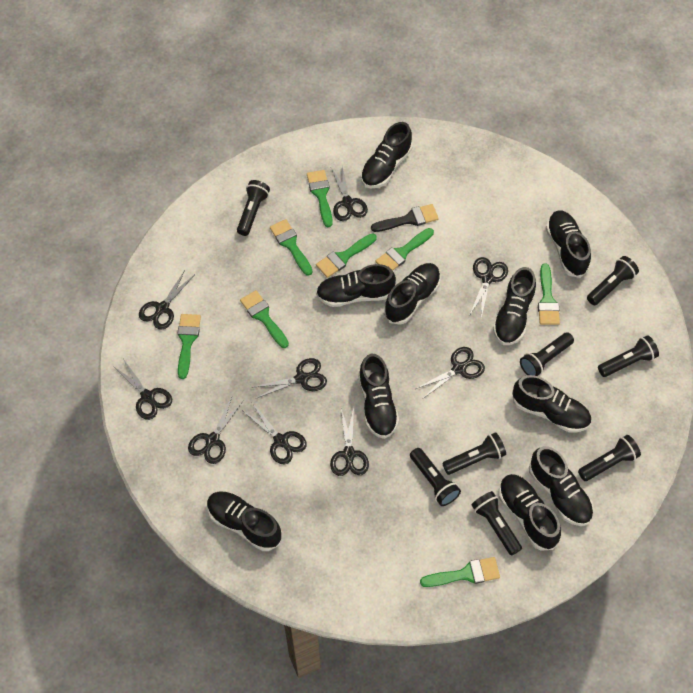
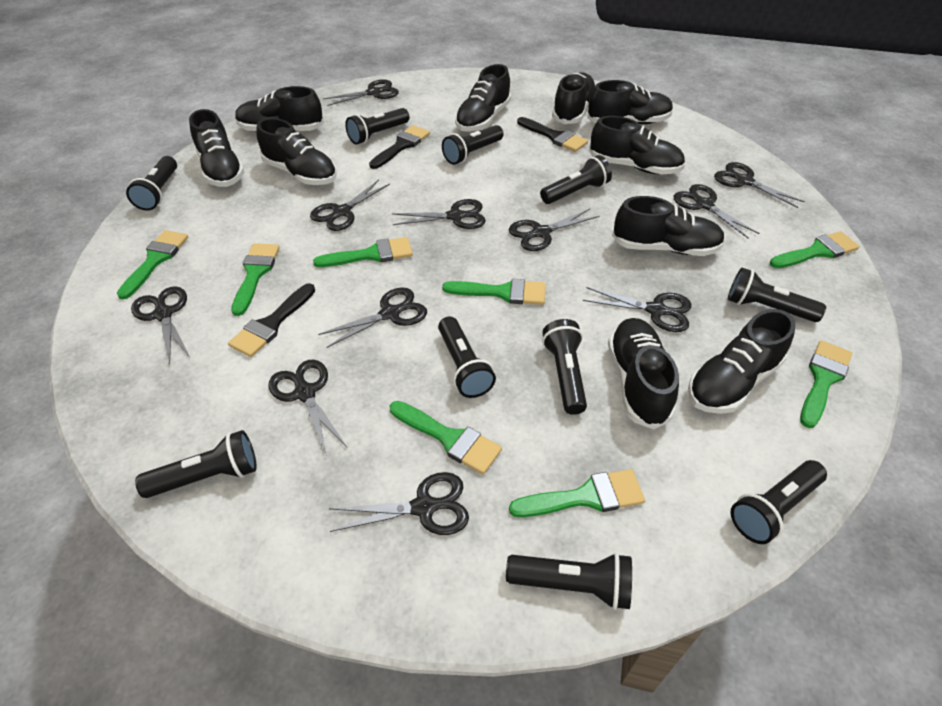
black brush: [371,204,439,232] = 1 -> [228,283,315,357] [369,125,430,169] [517,117,588,152] = 3
black flashlight: [237,180,270,236] [410,448,461,506] [442,432,506,475] [471,491,522,556] [520,332,574,376] [578,435,641,481] [587,256,639,305] [598,335,659,377] = 8 -> [126,156,177,211] [135,430,257,498] [345,108,409,145] [438,317,496,398] [442,125,504,165] [506,553,632,610] [540,155,612,204] [542,319,587,415] [728,268,826,322] [730,460,827,544] = 10
black scissors: [113,360,172,420] [139,270,194,330] [188,397,243,464] [243,403,307,464] [254,358,327,398] [330,407,369,476] [331,167,368,221] [416,347,485,398] [469,257,508,318] = 9 -> [131,286,190,364] [268,359,347,454] [310,180,390,231] [318,287,427,348] [323,79,399,106] [329,472,469,535] [392,199,486,229] [509,209,599,251] [583,287,692,332] [673,184,759,239] [714,162,805,208] = 11

